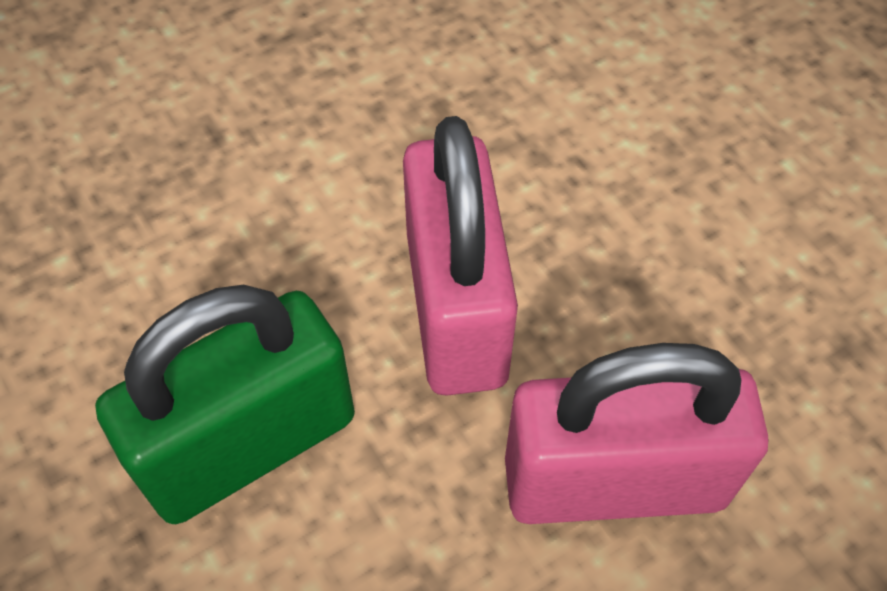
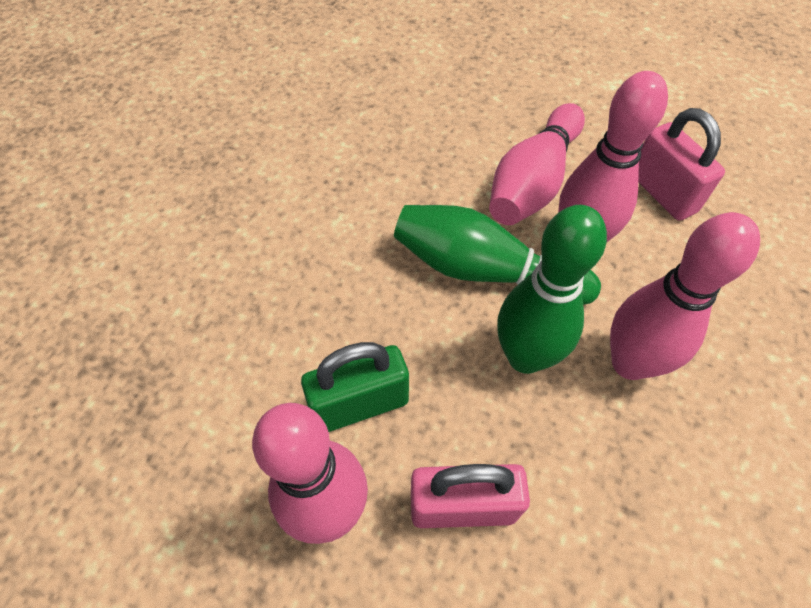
green bowling pin: none = 0 -> [394,205,601,305] [497,205,607,374] = 2
pink bowling pin: none = 0 -> [252,403,368,544] [489,103,585,225] [558,71,668,242] [610,212,760,380] = 4

